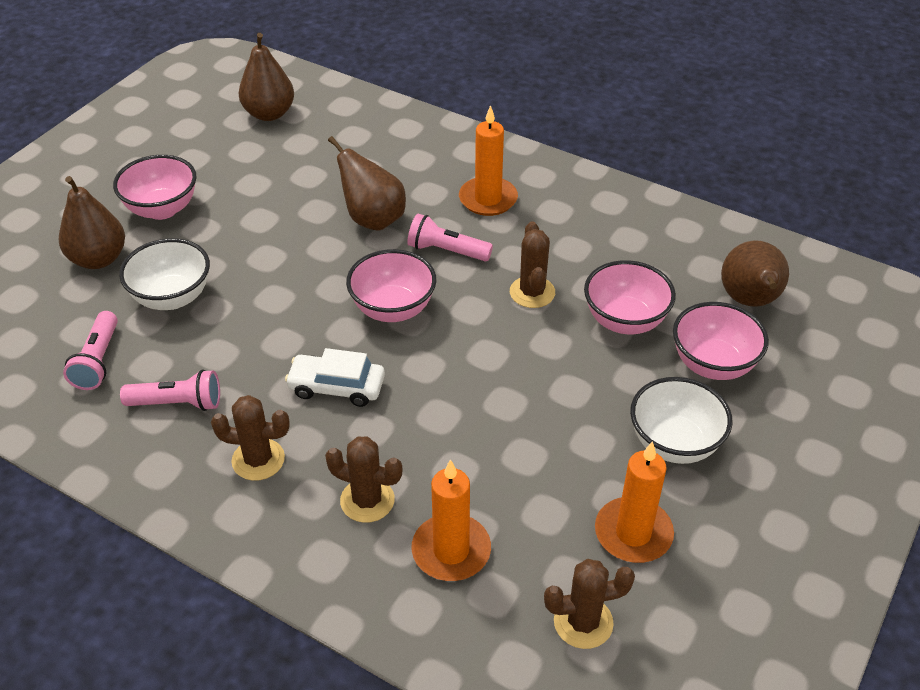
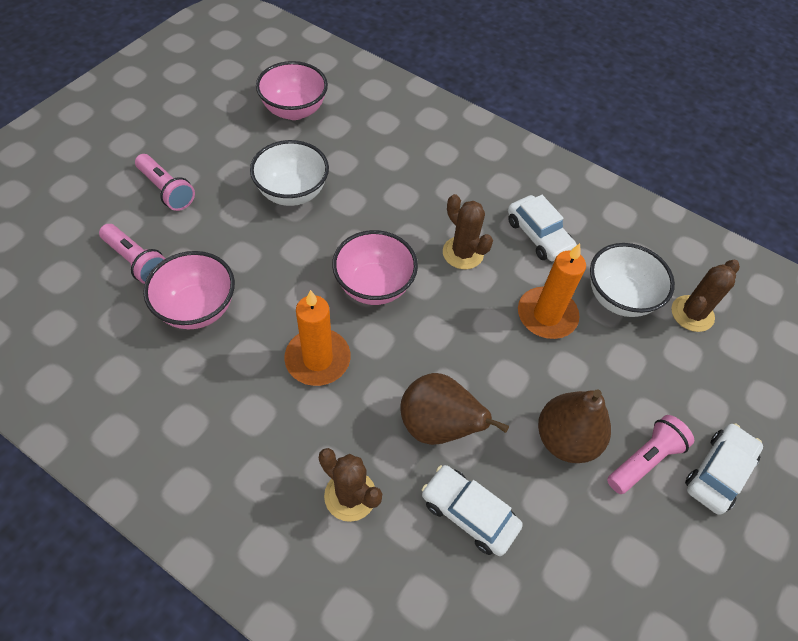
brown cactus: [211,395,290,481] [325,436,403,523] [510,221,555,308] [544,559,635,649] = 4 -> [319,448,382,522] [443,194,493,269] [671,260,740,332] = 3
brown pear: [59,176,125,269] [238,33,294,121] [328,136,406,231] [721,240,789,307] = 4 -> [400,373,509,445] [538,389,611,463] = 2
orange candle: [411,459,491,581] [459,105,518,216] [595,441,674,563] = 3 -> [284,290,351,386] [518,243,586,339] = 2
pink bowl: [113,155,196,220] [346,249,436,322] [584,260,676,334] [673,302,769,380] = 4 -> [143,251,235,329] [256,61,328,120] [332,230,418,305] = 3
white car: [285,348,385,407] = 1 -> [421,465,523,556] [508,195,577,262] [685,423,763,515] = 3

